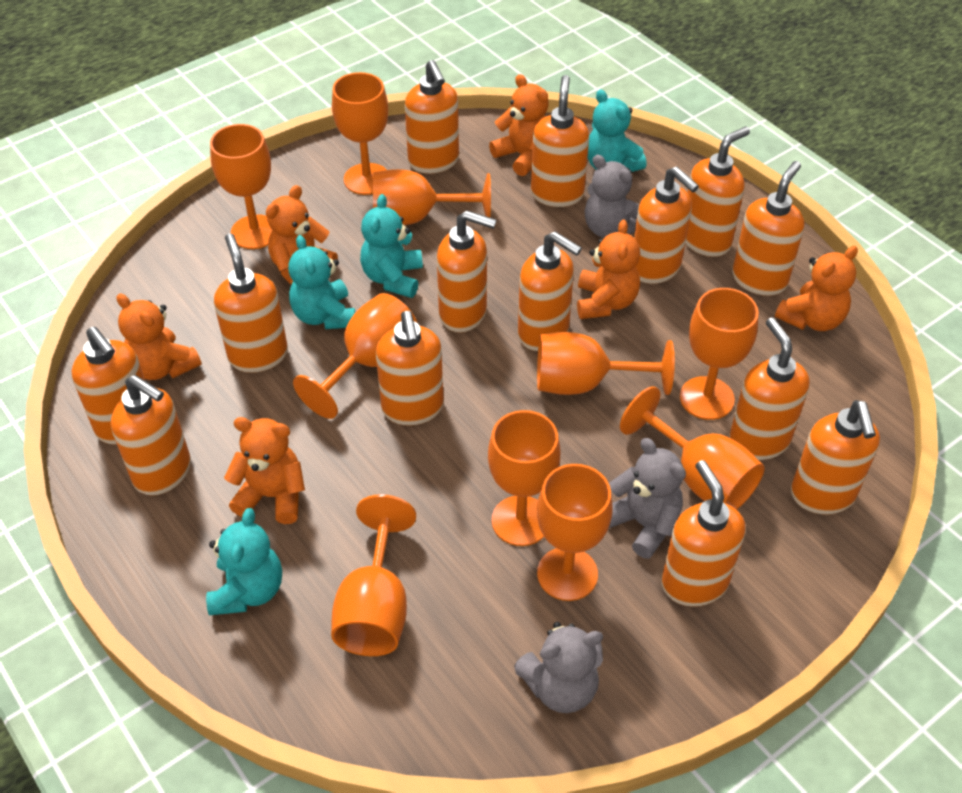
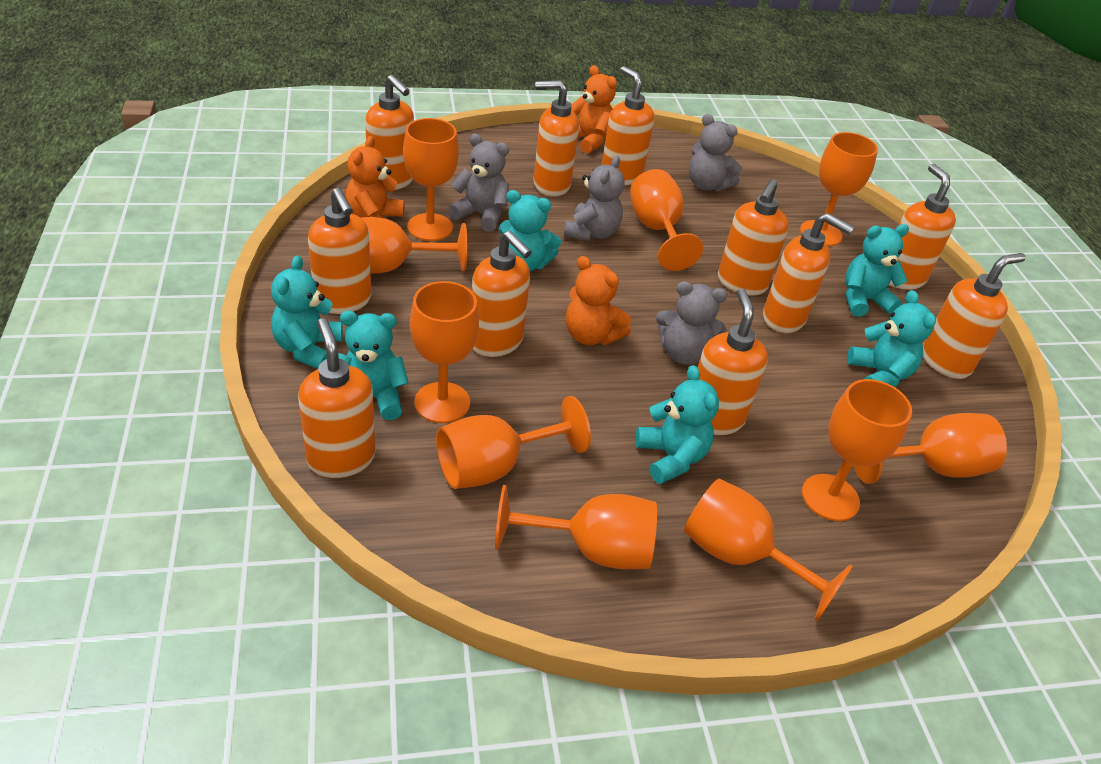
grey teddy bear: [514,622,603,713] [585,155,640,238] [609,438,686,559] = 3 -> [448,134,509,232] [564,156,625,241] [656,281,727,365] [689,114,742,192] = 4
orange soap dispenser: [72,326,145,444] [111,375,191,496] [214,234,288,373] [376,311,444,426] [405,60,459,174] [437,210,496,333] [518,231,582,351] [531,75,589,207] [634,167,699,284] [662,460,745,607] [685,126,750,257] [729,318,810,460] [732,161,804,296] [791,400,880,514] = 14 -> [298,318,376,478] [308,188,372,314] [365,75,414,191] [472,231,532,357] [534,80,579,197] [601,66,654,186] [698,288,768,435] [718,179,789,296] [763,213,854,333] [889,164,956,290] [923,253,1026,379] = 11
orange teddy bear: [117,293,202,380] [224,417,305,524] [266,185,338,285] [489,74,548,176] [577,219,640,319] [775,246,858,331] = 6 -> [345,136,405,220] [566,256,631,345] [571,65,617,154] = 3
turquoise teddy bear: [206,508,282,615] [288,235,355,329] [360,194,423,298] [588,89,647,172] = 4 -> [271,255,343,369] [338,311,409,420] [499,190,561,272] [636,365,719,484] [845,224,909,317] [847,290,936,387] = 6

